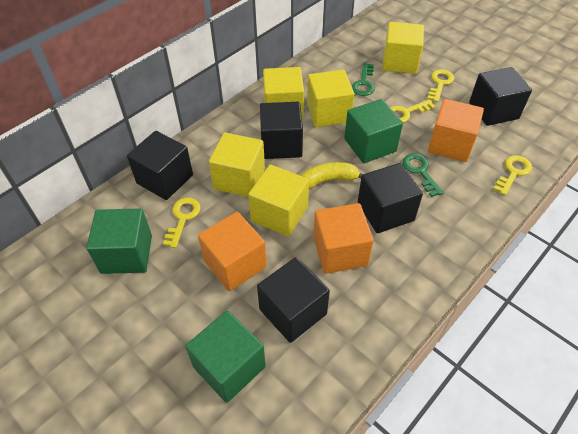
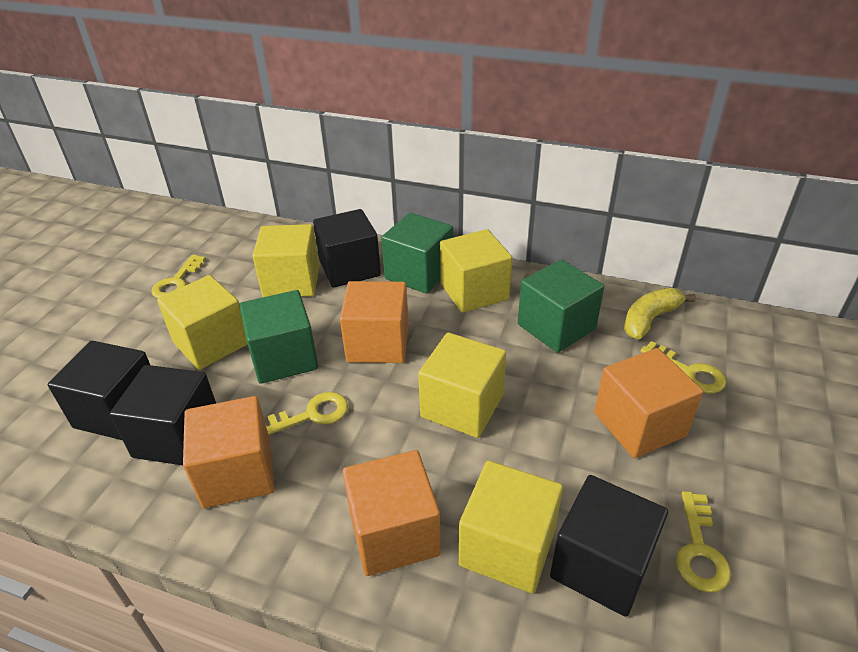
black cube: [127,131,193,200] [257,257,330,343] [260,102,303,159] [358,163,423,233] [469,67,532,126] = 5 -> [48,341,150,440] [110,365,216,465] [313,209,381,288] [550,475,668,617] = 4
green key: [352,63,375,96] [402,153,444,197] = 2 -> none = 0
orange cube: [198,212,267,291] [313,203,374,274] [428,99,484,162] = 3 -> [183,396,275,508] [340,281,409,363] [343,450,441,576] [594,348,703,458] = 4

